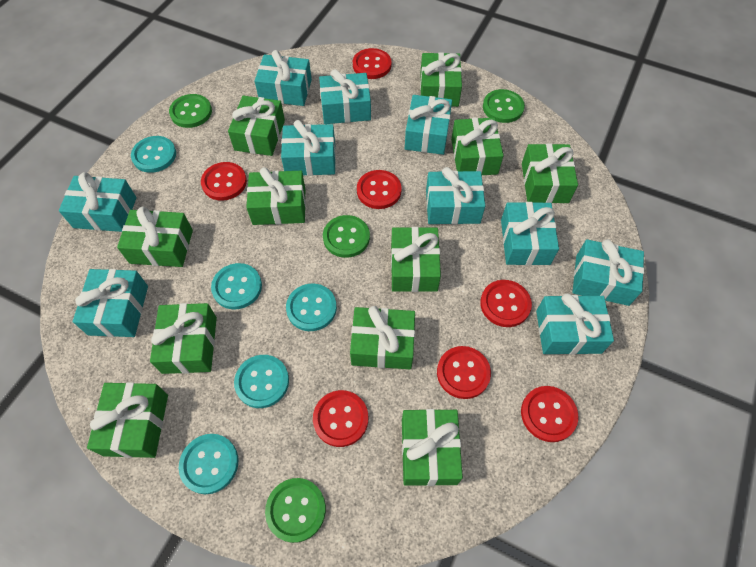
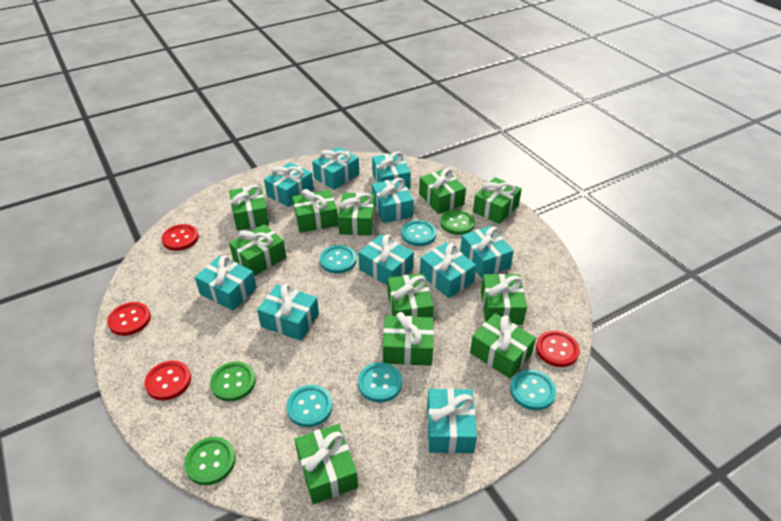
green button: [169,94,212,128] [265,478,326,543] [323,215,370,258] [483,89,525,123] = 4 -> [184,437,236,485] [210,362,256,402] [440,210,475,235] = 3
red button: [201,162,247,201] [313,390,368,447] [353,48,391,79] [357,170,402,209] [437,346,491,399] [480,280,532,327] [521,386,578,442] = 7 -> [107,302,151,336] [144,361,191,400] [162,224,199,251] [536,330,580,367] = 4

